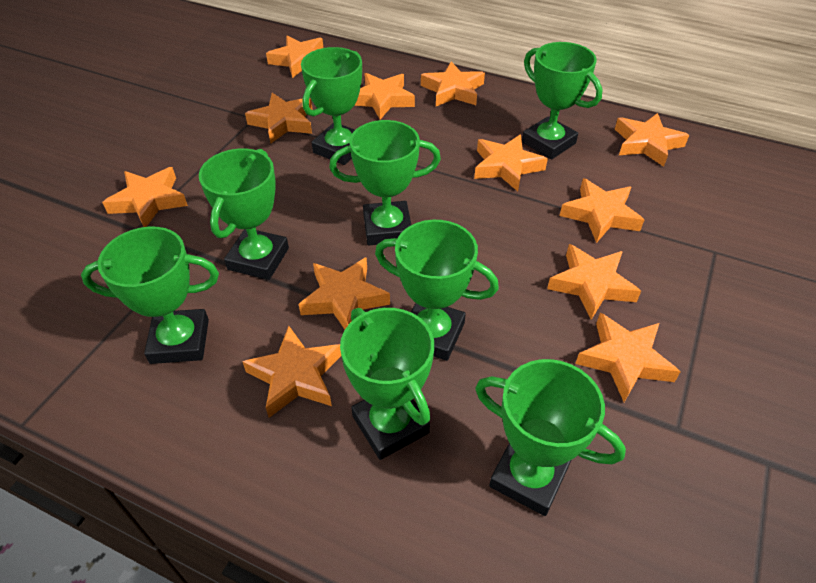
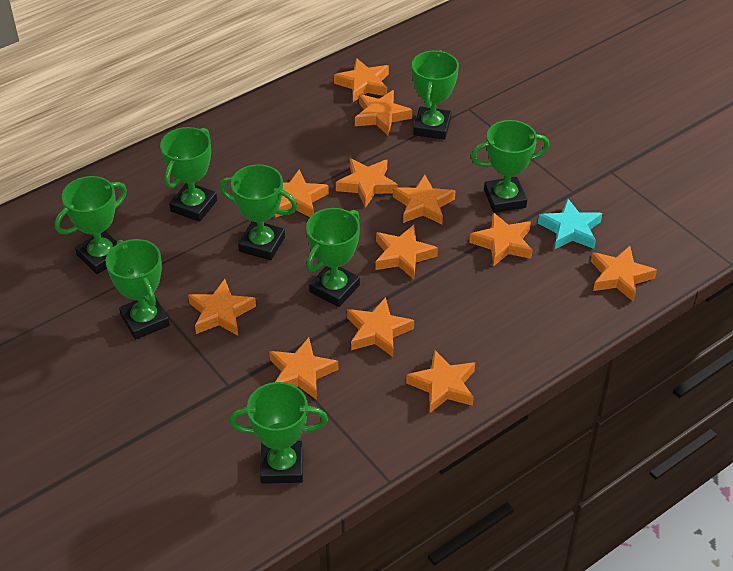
turquoise star: none = 0 -> [538,198,602,249] = 1

